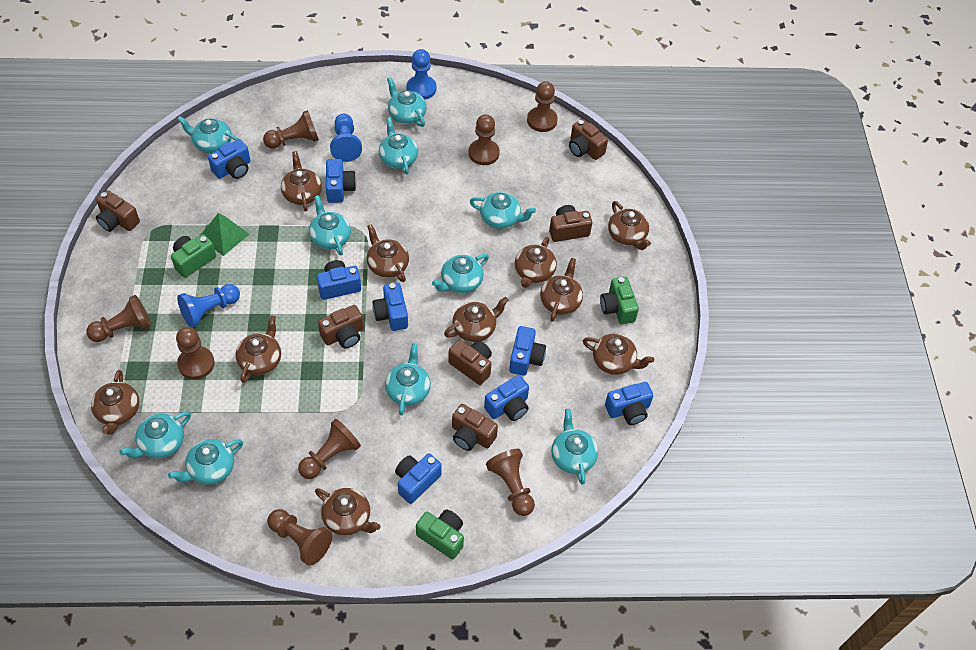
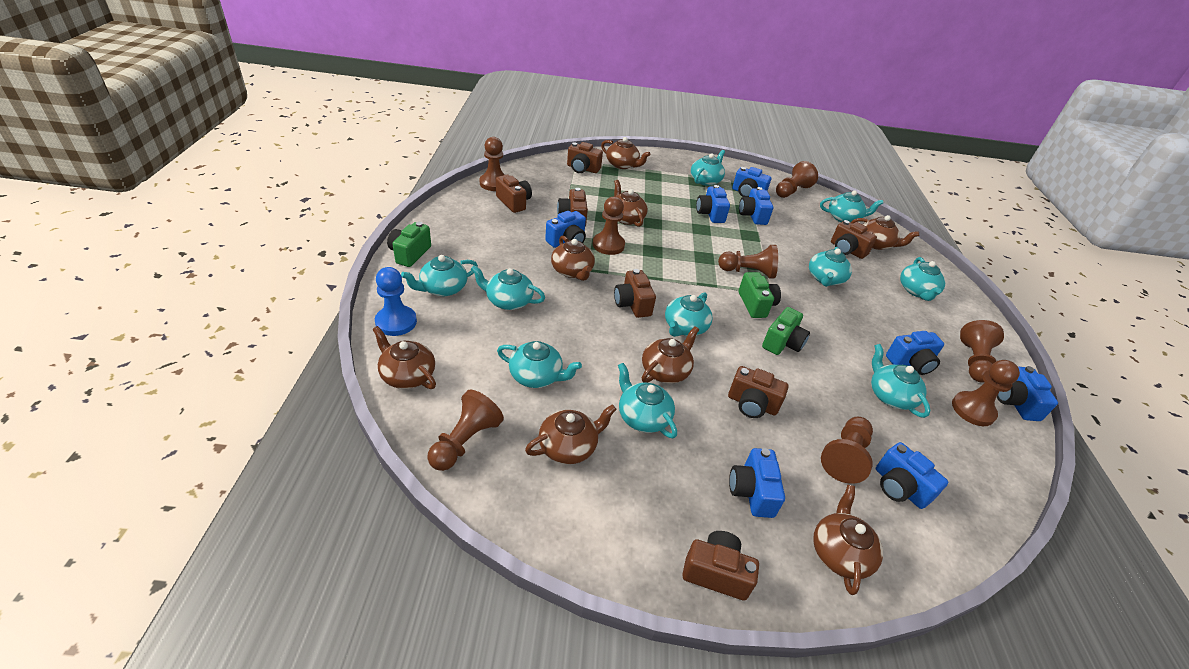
blue pawn: [177,284,240,328] [330,114,362,162] [407,49,436,100] = 3 -> [375,267,417,336] = 1
brown camera: [96,190,140,232] [318,305,364,348] [448,340,492,385] [452,404,498,451] [549,205,592,242] [569,119,608,160] = 6 -> [496,175,532,213] [557,188,588,227] [567,142,603,173] [614,269,656,318] [682,531,759,601] [728,366,788,418] [831,220,877,259] = 7
brown teapot: [91,370,139,435] [236,315,281,383] [281,151,322,212] [315,488,381,535] [367,224,409,282] [444,297,509,342] [515,237,557,288] [540,258,583,322] [583,334,654,375] [608,201,651,250] = 10 -> [372,326,436,389] [525,404,617,464] [551,235,595,281] [601,137,650,169] [614,180,648,227] [642,326,699,384] [813,485,883,595] [851,215,919,250] = 8
green pyramid: [201,213,249,256] = 1 -> none = 0

